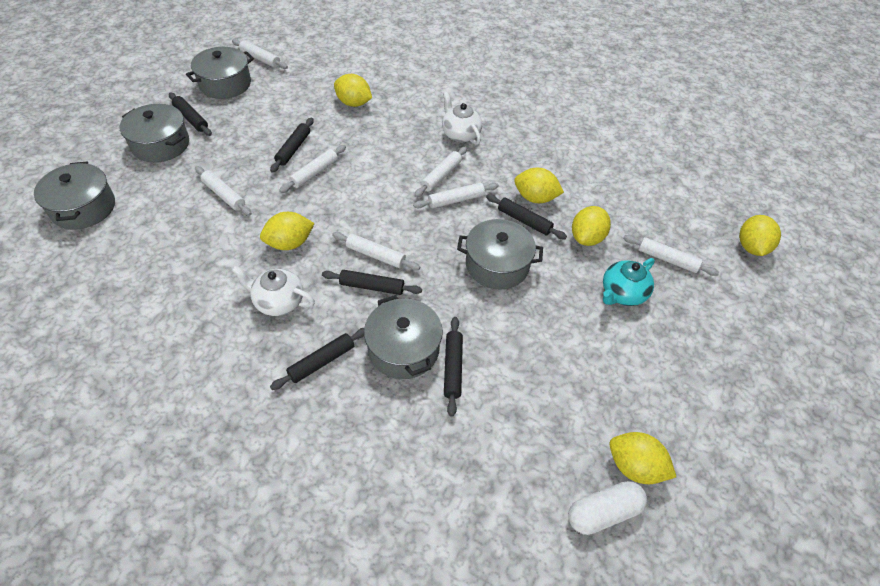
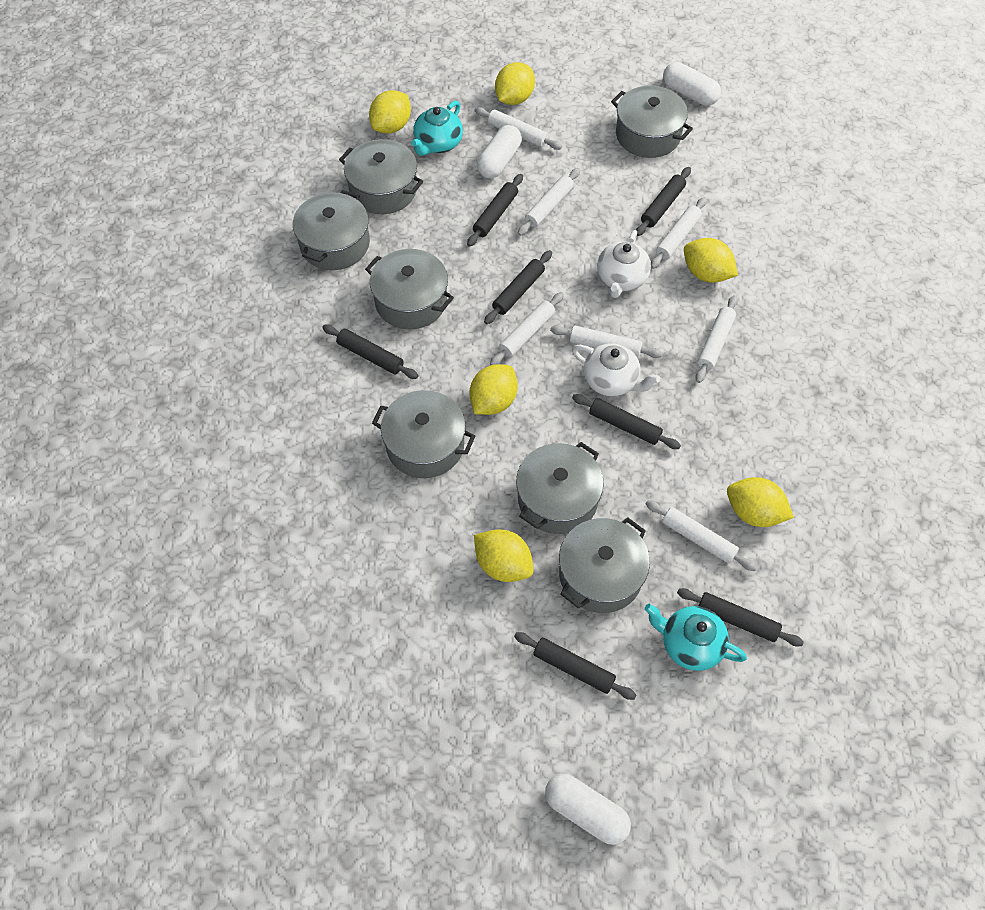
black rolling pin: [169,93,212,136] [270,118,314,173] [270,328,364,390] [322,270,422,295] [444,317,463,417] [486,194,567,239] = 6 -> [322,325,418,379] [467,174,523,247] [484,250,552,324] [514,632,636,700] [572,394,681,449] [636,167,691,236] [677,588,804,646] = 7
grey pot: [34,162,115,230] [120,104,189,163] [186,47,254,99] [364,295,443,379] [457,219,543,290] = 5 -> [293,190,370,270] [339,139,423,214] [365,249,454,329] [372,390,475,478] [516,442,604,534] [559,517,650,613] [611,86,693,158] = 7
turquoise teapot: [603,258,655,306] = 1 -> [411,101,463,156] [645,604,747,671] = 2
white capsule: [568,481,647,535] = 1 -> [477,125,522,179] [545,774,631,845] [663,62,721,106] = 3

